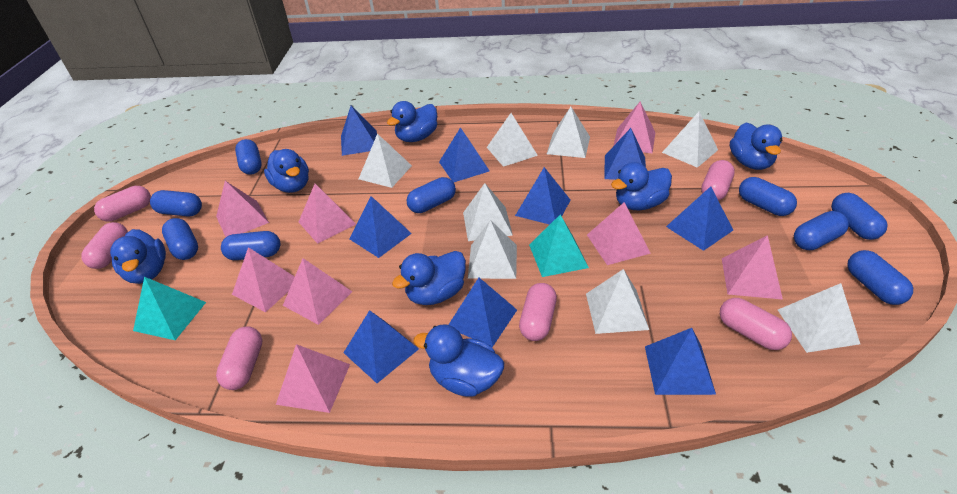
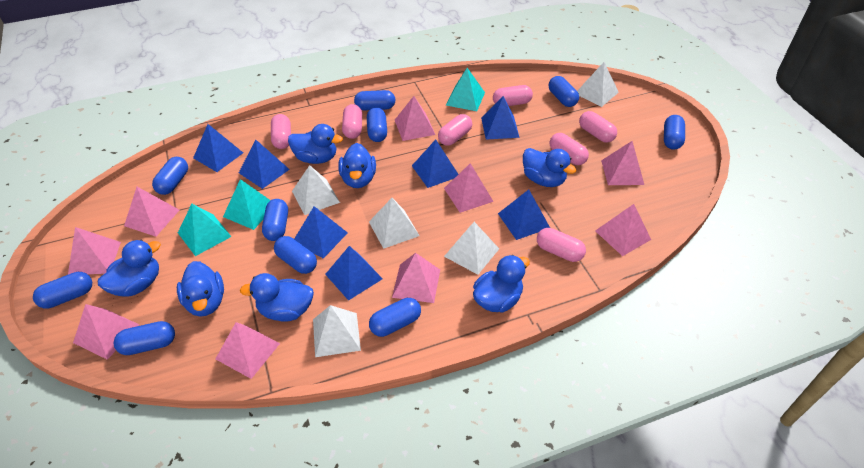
blue capsule: [150,190,202,217] [162,218,198,260] [221,231,280,260] [235,139,262,175] [407,177,456,213] [739,177,797,216] [794,211,849,250] [831,193,887,240] [847,250,913,305] = 9 -> [33,272,92,309] [114,321,175,355] [152,157,188,195] [262,199,288,241] [274,236,317,274] [354,90,396,111] [367,107,387,142] [369,298,421,337] [549,76,579,107] [664,115,685,150] = 10
blue pyramid: [341,106,377,156] [343,310,419,383] [349,196,412,258] [439,127,490,182] [449,278,517,347] [515,167,571,225] [604,128,646,180] [645,328,716,395] [666,186,733,251] = 9 -> [193,124,243,172] [239,139,290,189] [294,206,348,258] [325,246,383,301] [412,139,458,188] [481,96,520,140] [498,189,550,240] = 7
pink capsule: [81,222,128,269] [94,186,151,221] [216,326,262,390] [519,283,557,341] [701,160,735,201] [720,298,792,350] = 6 -> [271,114,291,149] [342,104,362,139] [438,114,472,146] [493,85,533,106] [537,228,586,262] [550,133,589,165] [579,111,617,143] = 7
pink pyramid: [216,181,269,237] [232,247,295,312] [276,344,350,413] [283,258,352,325] [299,184,356,244] [587,202,651,265] [613,102,655,154] [722,235,783,300] = 8 -> [68,227,121,274] [73,304,139,360] [124,187,179,237] [216,322,280,379] [392,253,440,303] [395,96,435,141] [444,163,494,213] [595,204,651,256] [601,141,644,185] = 9
turquoise pyramid: [133,277,206,340] [529,215,589,277] = 2 -> [178,204,232,256] [223,179,271,230] [446,68,485,111] = 3
white pyramid: [359,134,412,188] [463,183,513,241] [468,220,517,279] [487,113,538,167] [547,107,590,158] [586,269,649,334] [662,111,718,168] [778,283,860,353] = 8 -> [292,165,340,215] [313,305,361,357] [369,198,420,249] [444,222,499,275] [577,62,619,107] = 5

